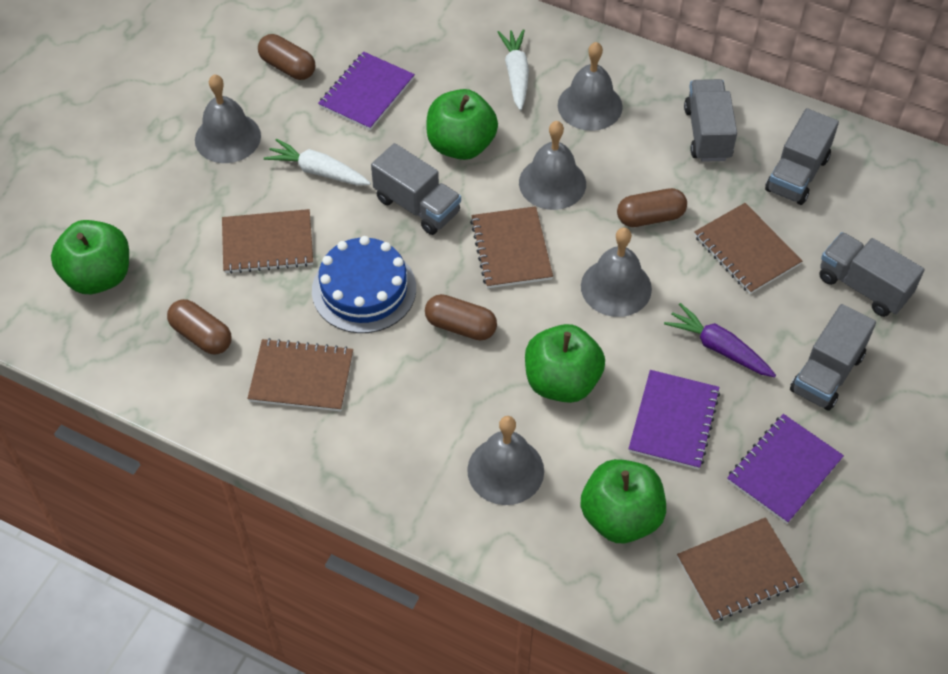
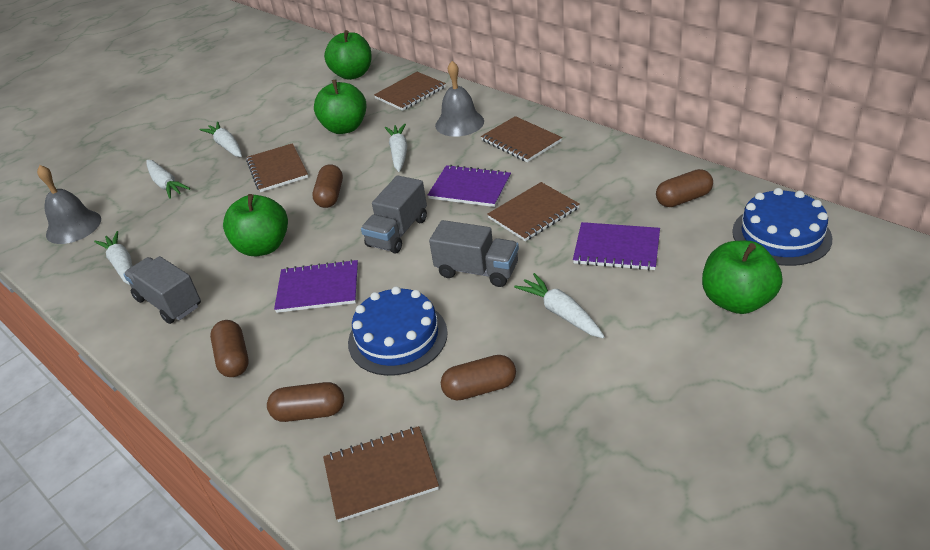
blue cake: [312,236,416,333] = 1 -> [348,286,448,376] [732,188,832,266] = 2
brown capsule: [167,299,232,355] [258,34,315,80] [425,294,497,341] [617,188,687,227] = 4 -> [210,320,249,377] [267,382,344,422] [312,164,343,208] [441,355,516,401] [656,169,713,207] = 5
grey bell: [195,74,261,163] [467,416,544,505] [519,121,586,210] [558,42,623,131] [581,228,652,317] = 5 -> [37,165,101,244] [435,61,484,137] = 2
grey truck: [371,143,461,235] [684,79,737,162] [765,108,839,205] [790,304,876,411] [819,232,925,317] = 5 -> [123,256,201,324] [361,175,427,253] [429,220,519,287] = 3
purple carrot: [664,303,776,377] = 1 -> none = 0
white carrot: [264,138,371,185] [498,29,529,110] = 2 -> [94,231,132,285] [146,160,190,199] [200,122,242,157] [385,124,407,172] [514,273,605,338] = 5

